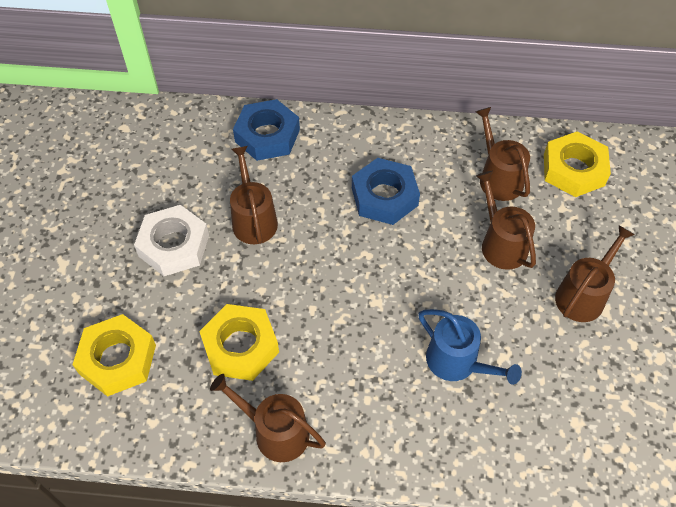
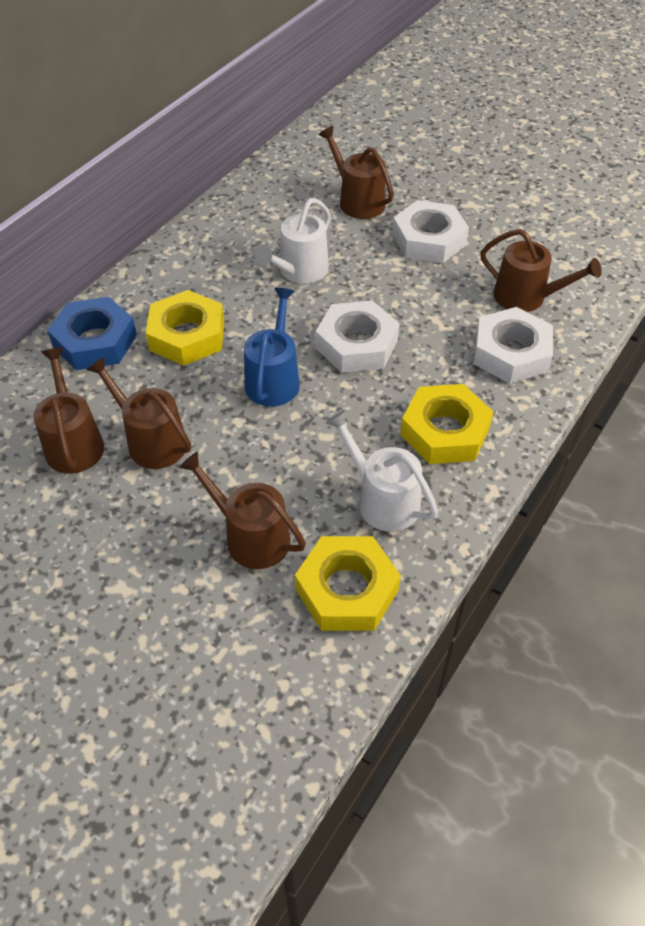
blue nut: [233,99,300,161] [352,158,420,225] = 2 -> [47,297,137,370] = 1
white nut: [134,205,209,276] = 1 -> [316,300,399,373] [392,200,469,263] [474,307,553,384] = 3
white watering can: none = 0 -> [255,198,331,284] [325,410,438,532] = 2

